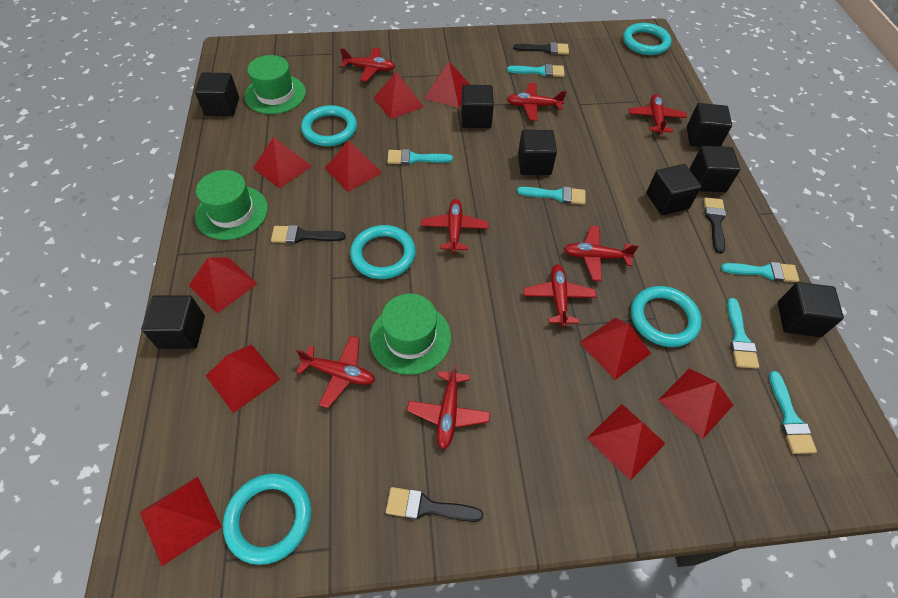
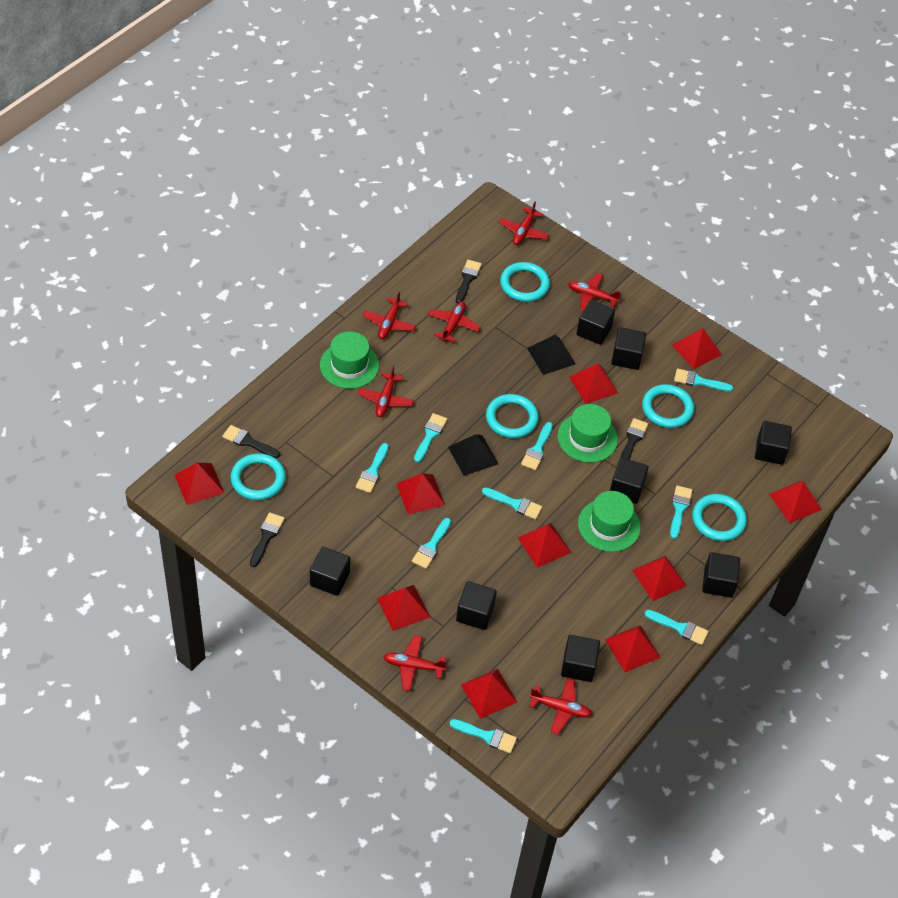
black pyramid: none = 0 -> [448,434,498,476] [527,335,575,375] = 2
red plane: [296,336,375,408] [340,47,395,82] [407,363,490,449] [421,199,488,253] [507,83,567,121] [523,264,597,327] [563,226,639,281] [629,94,687,134] = 8 -> [358,366,414,417] [363,291,416,339] [383,635,447,691] [428,302,480,342] [499,202,549,245] [529,678,592,734] [568,273,621,311] = 7
turquoise brush: [387,149,453,165] [507,64,565,77] [517,186,585,205] [721,262,799,282] [727,298,759,369] [769,371,817,454] = 6 -> [356,443,389,493] [412,518,451,569] [414,413,447,462] [449,719,517,753] [482,487,542,520] [521,422,553,470] [644,610,708,645] [670,486,692,539] [674,368,733,392] = 9

